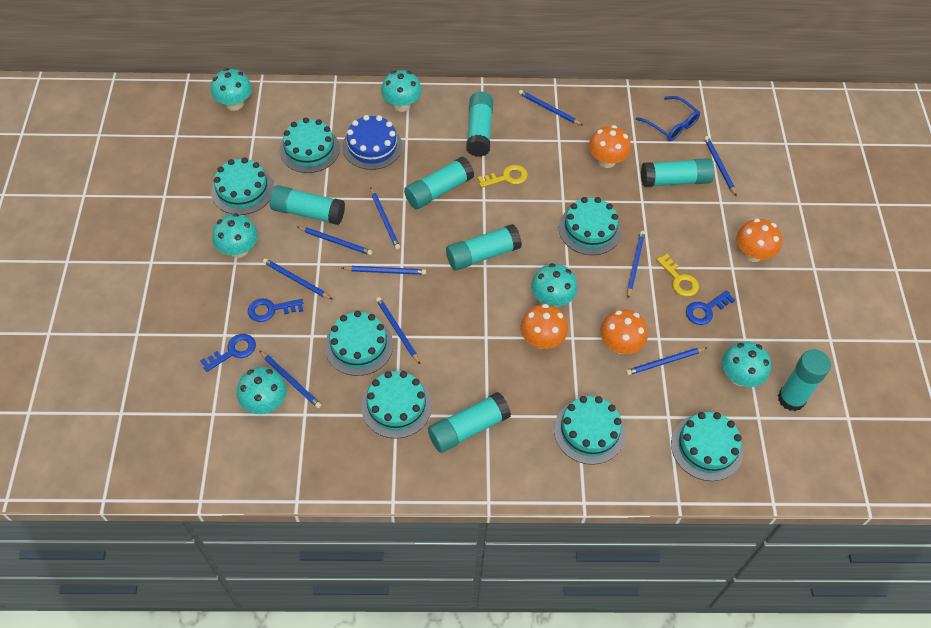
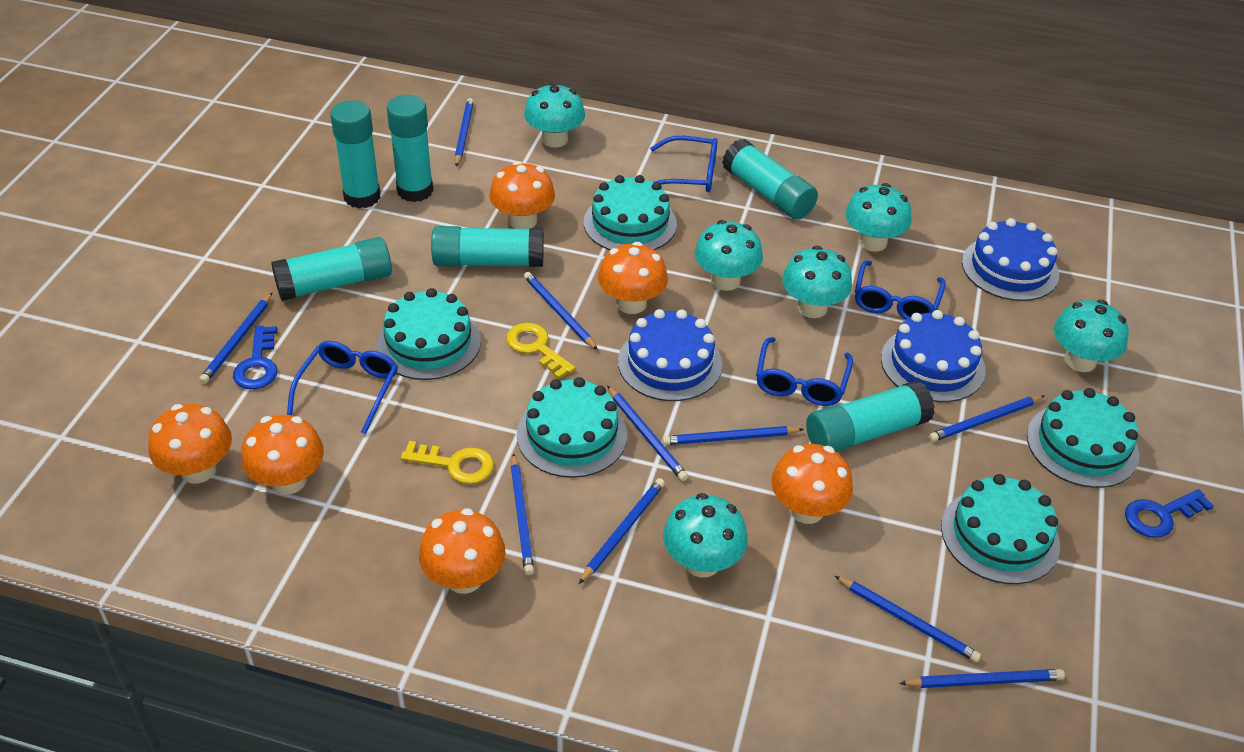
blue cake: [342,115,402,170] = 1 -> [618,309,722,401] [881,310,986,402] [962,218,1059,301] = 3
blue glasses: [636,96,700,141] = 1 -> [287,341,398,434] [650,136,717,192] [756,337,853,406] [855,261,946,320] = 4
blue key: [200,334,256,372] [248,298,303,322] [686,290,735,325] = 3 -> [233,326,278,389] [1125,489,1214,538] = 2
orange mushroom: [521,304,568,349] [589,125,631,168] [600,309,648,354] [736,218,782,262] = 4 -> [148,404,232,484] [241,415,324,495] [419,508,506,594] [489,161,555,229] [598,242,668,314] [771,444,853,524] = 6
turquoise cake: [211,158,274,215] [279,118,340,173] [325,310,393,376] [361,371,432,439] [554,396,625,465] [559,197,622,255] [671,412,743,481] = 7 -> [376,288,481,380] [517,377,627,478] [584,175,677,250] [941,474,1060,584] [1027,388,1139,488] = 5
turquoise glue stick: [270,185,345,225] [404,156,474,209] [428,392,511,453] [446,224,522,271] [466,92,494,157] [641,158,714,187] [778,349,831,411] = 7 -> [271,237,392,301] [330,100,380,208] [387,95,433,202] [431,226,544,267] [722,139,818,219] [806,380,935,452] = 6

